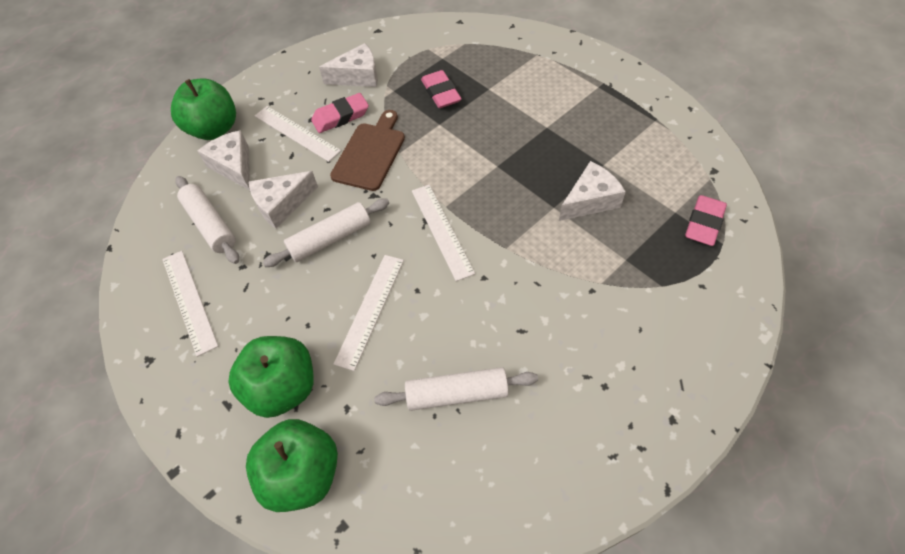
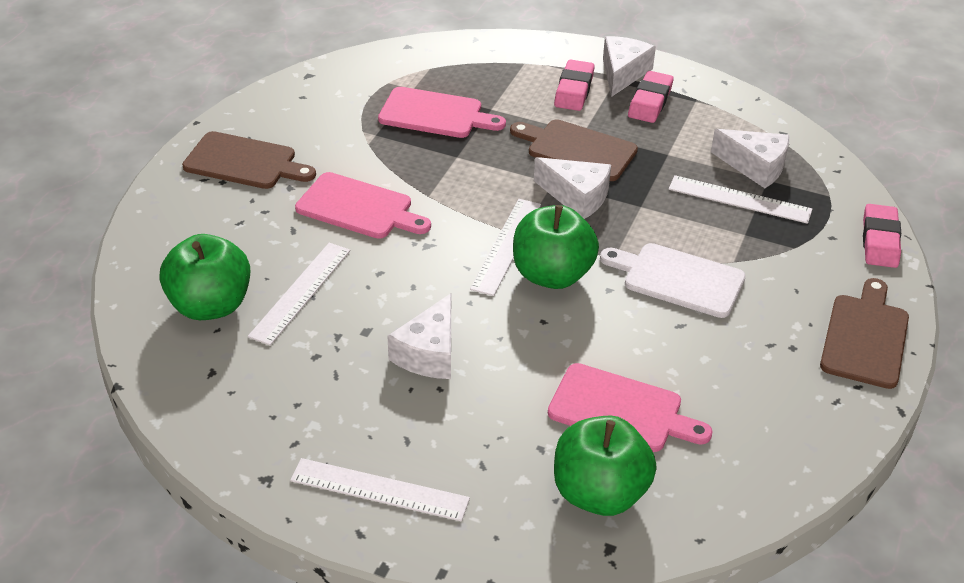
brown cutting board: [330,110,405,191] = 1 -> [182,131,316,189] [510,119,638,181] [820,278,909,389] = 3
pink cutting board: none = 0 -> [295,172,431,239] [378,87,506,138] [548,363,712,452] = 3
white cutting board: none = 0 -> [600,243,746,318] = 1
white rolling pin: [176,176,239,264] [263,198,389,267] [374,367,538,411] = 3 -> none = 0

